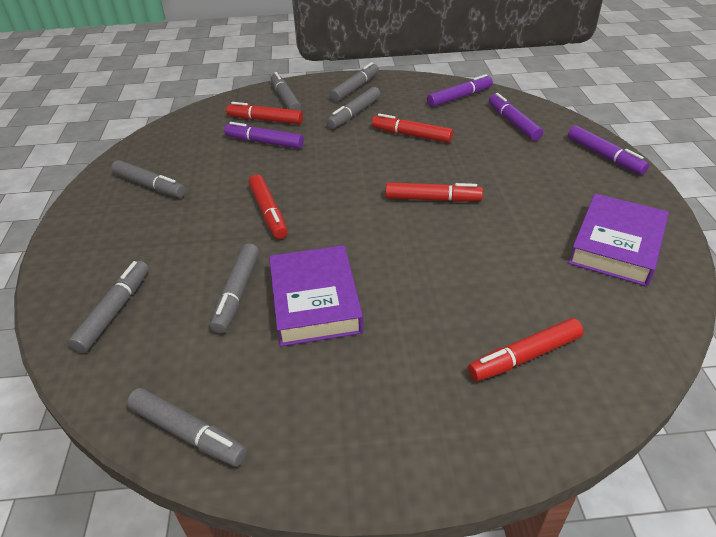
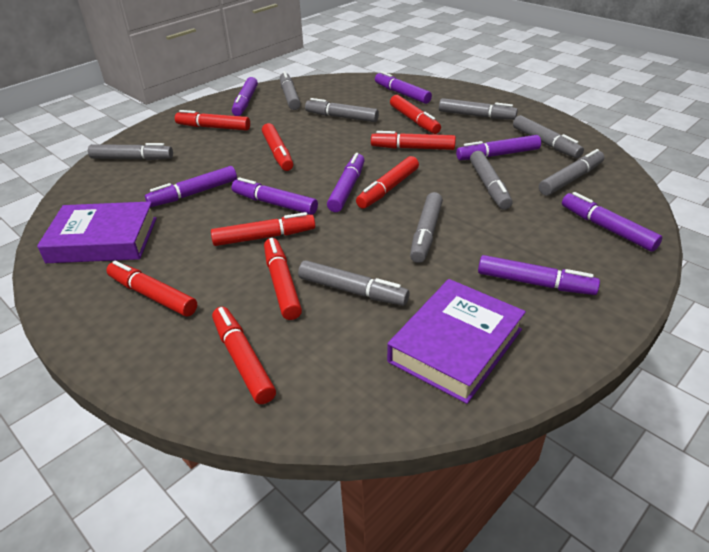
grey marker: [68,261,149,353] [111,160,186,198] [127,388,247,467] [210,243,259,334] [271,72,302,111] [326,87,380,129] [330,62,379,102] = 7 -> [88,143,173,160] [280,71,301,110] [298,260,409,306] [305,98,379,122] [410,192,443,263] [439,98,518,120] [470,151,512,210] [513,115,584,158] [539,149,604,196] = 9
purple marker: [224,122,304,149] [427,74,493,107] [489,93,543,141] [568,126,649,175] = 4 -> [145,166,237,207] [232,77,258,116] [232,177,318,215] [327,153,365,212] [375,71,432,104] [456,135,541,160] [478,255,600,295] [562,192,662,252] = 8
red marker: [226,102,303,124] [249,174,288,239] [372,113,453,143] [385,182,483,202] [468,318,584,382] = 5 -> [106,261,197,317] [175,110,250,131] [211,212,315,246] [212,307,276,404] [262,123,293,171] [264,238,302,320] [356,156,419,209] [371,131,456,150] [390,95,441,134] = 9

